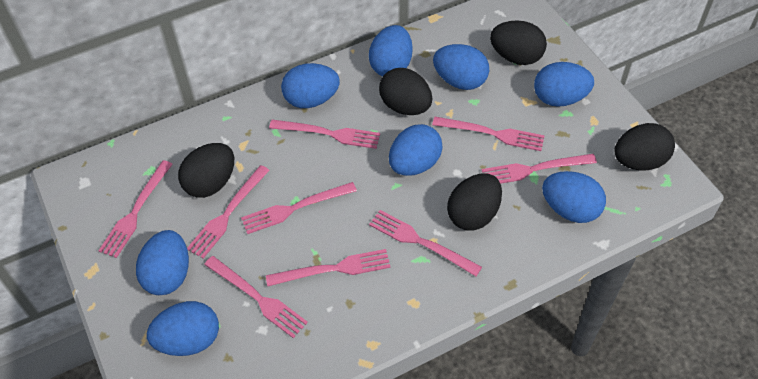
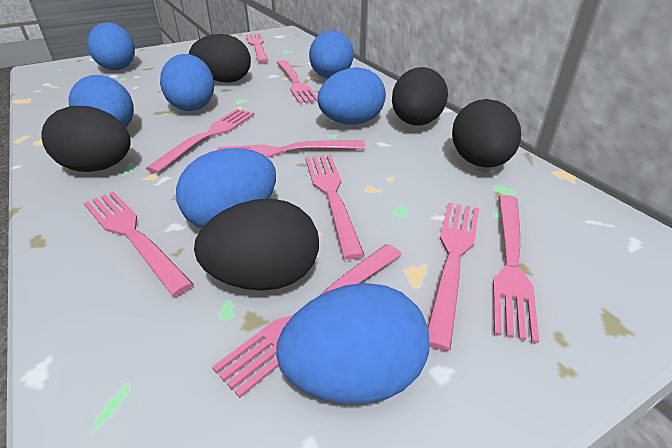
blue egg: [136,230,189,295] [147,301,219,356] [281,63,340,108] [369,25,413,76] [389,124,443,176] [433,44,489,90] [534,62,594,107] [542,171,606,223] = 8 -> [68,75,134,127] [87,22,135,70] [160,54,214,111] [176,148,276,228] [276,283,430,404] [309,30,354,78] [318,67,386,125] = 7

